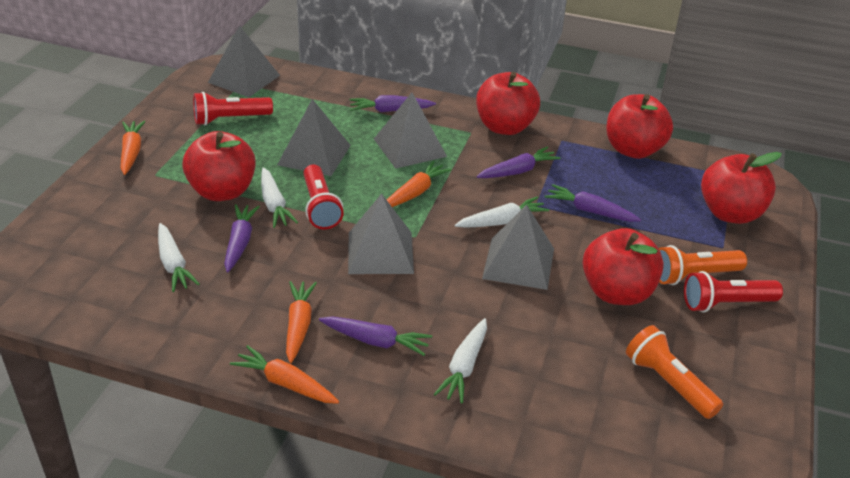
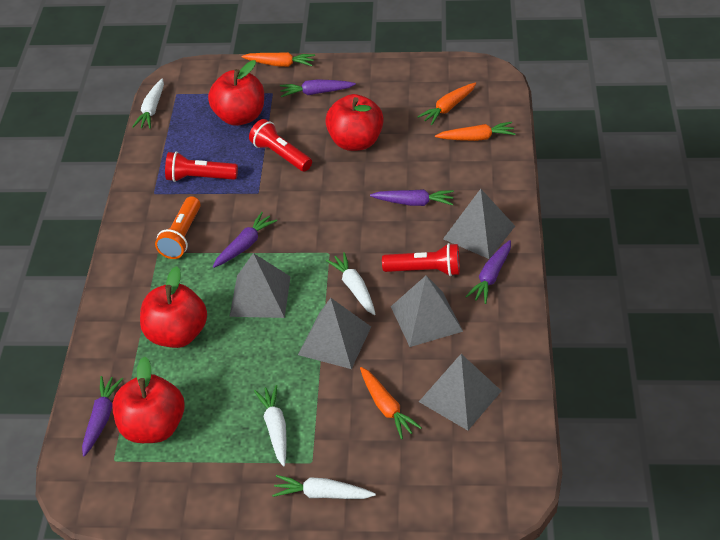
orange flashlight: [626,325,723,419] [659,245,747,285] = 2 -> [155,196,201,259] = 1
red apple: [182,131,256,201] [476,72,540,135] [583,228,664,305] [606,94,673,159] [701,152,782,224] = 5 -> [112,356,185,443] [140,266,207,348] [208,60,264,126] [325,94,384,151] = 4

